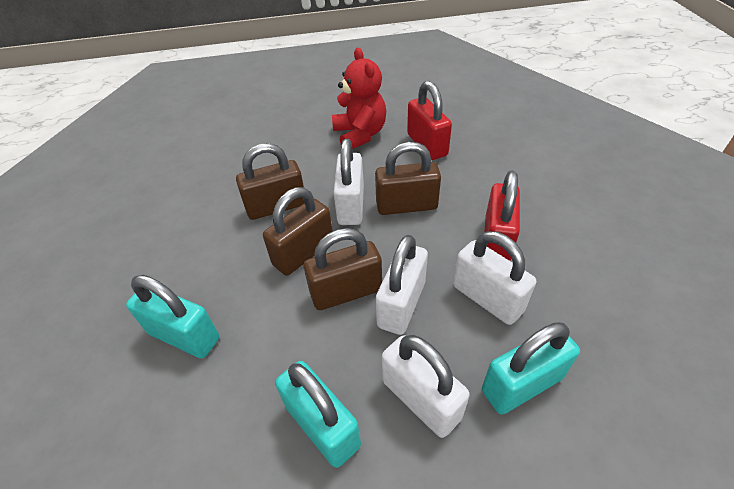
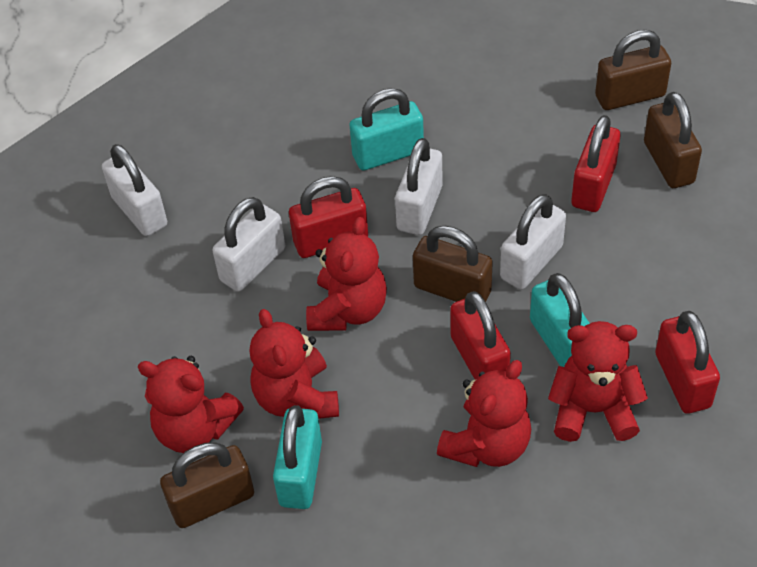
red padlock: [407,81,452,160] [484,170,520,261] = 2 -> [289,176,368,258] [450,291,511,380] [571,115,620,212] [655,311,720,414] = 4
red teddy bear: [332,48,386,149] = 1 -> [138,356,244,453] [249,309,339,419] [306,217,387,331] [437,360,531,467] [548,321,648,442] = 5

